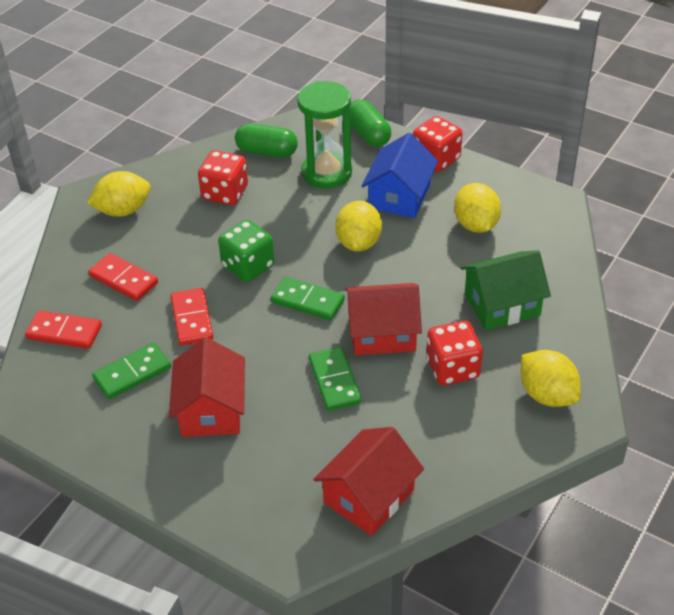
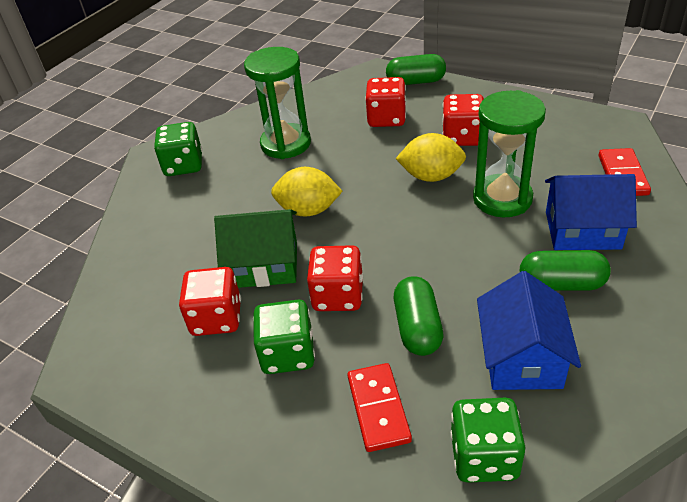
blue house: [362,133,438,218] = 1 -> [477,271,581,390] [545,174,637,250] = 2
green capsule: [235,123,298,158] [350,99,391,147] = 2 -> [386,54,446,85] [394,276,444,356] [520,250,611,291] = 3
green dice: [218,220,275,282] = 1 -> [154,122,202,176] [253,300,315,374] [450,397,525,483] = 3
green domino: [92,343,171,399] [271,276,345,321] [309,347,361,411] = 3 -> none = 0
green hourglass: [297,81,352,189] = 1 -> [244,47,311,159] [473,90,546,217] = 2
red dice: [198,150,248,205] [413,116,463,172] [426,321,483,385] = 3 -> [179,267,241,336] [307,245,363,311] [365,77,406,127] [442,94,484,146] = 4
red domino: [25,310,102,349] [88,253,158,301] [171,288,213,346] = 3 -> [347,363,412,452] [599,148,651,196] = 2
red house: [169,337,245,437] [313,427,424,536] [345,283,422,355] = 3 -> none = 0
yellow lemon: [87,171,151,217] [335,201,382,251] [454,183,501,233] [521,350,581,407] = 4 -> [271,167,343,217] [396,133,466,182] = 2

